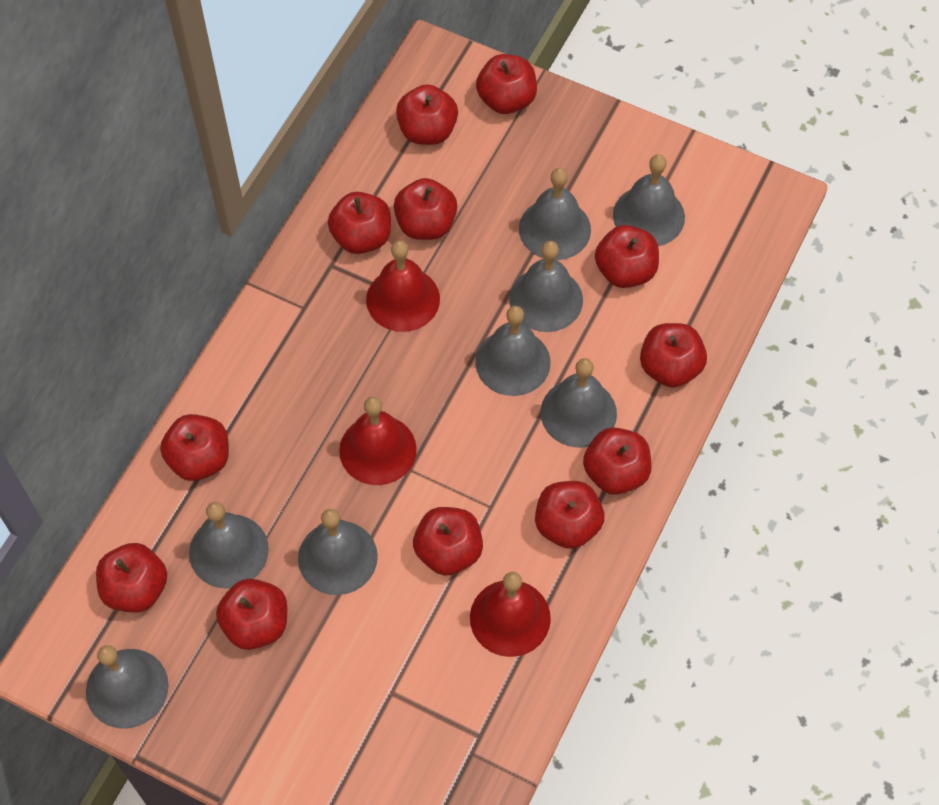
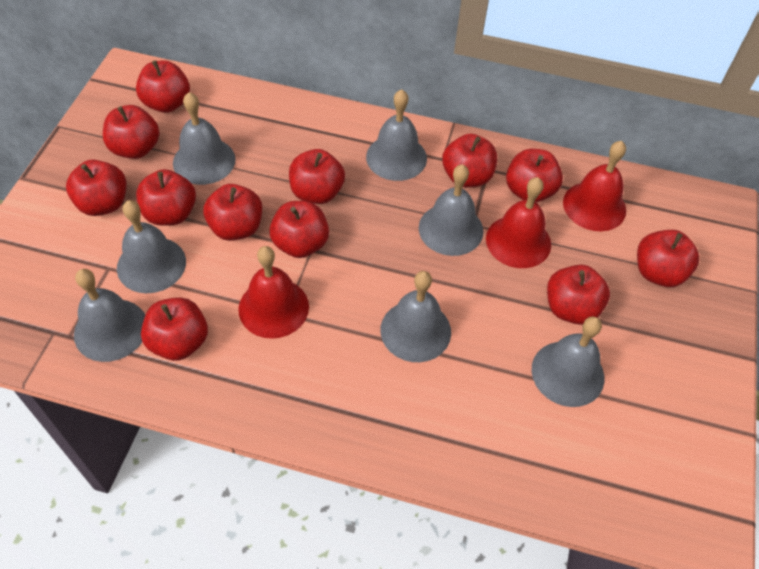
grey bell: [86,645,169,729] [189,502,269,589] [298,509,378,595] [475,306,551,396] [509,241,583,332] [519,168,591,260] [541,358,617,448] [613,154,685,246] = 8 -> [74,269,145,362] [117,200,186,293] [173,92,236,185] [366,89,427,181] [380,271,451,362] [419,164,483,256] [531,316,604,407] = 7

